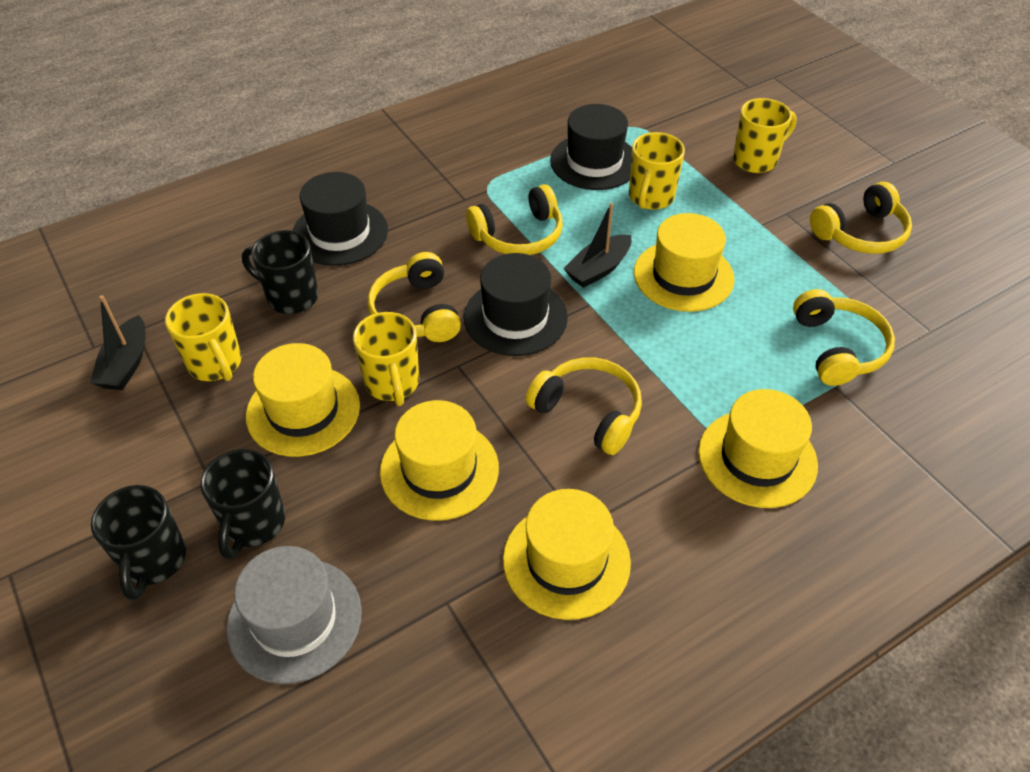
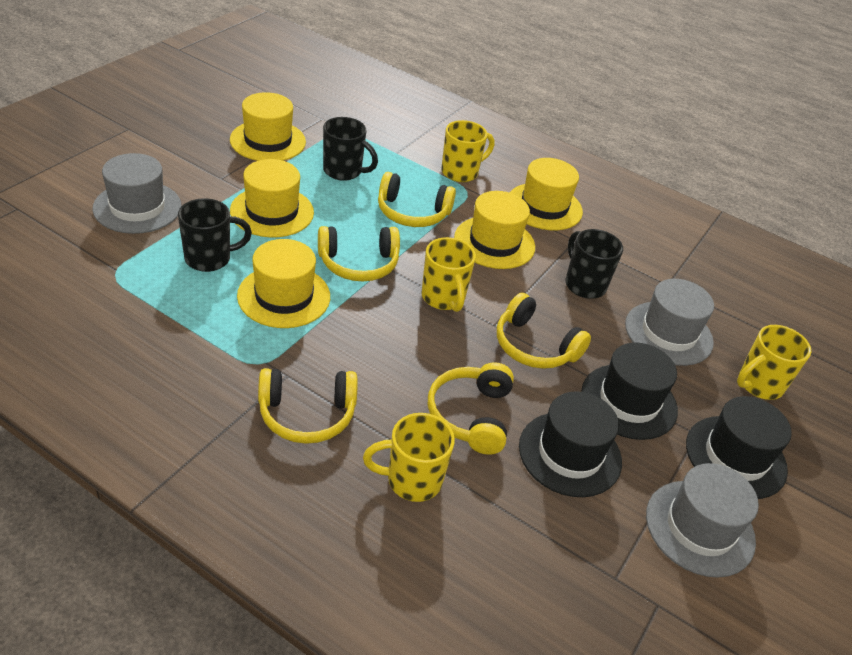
black boat: [90,295,146,390] [563,203,632,288] = 2 -> none = 0
grey hat: [226,546,362,684] = 1 -> [92,153,181,234] [625,279,714,366] [646,463,759,578] = 3

